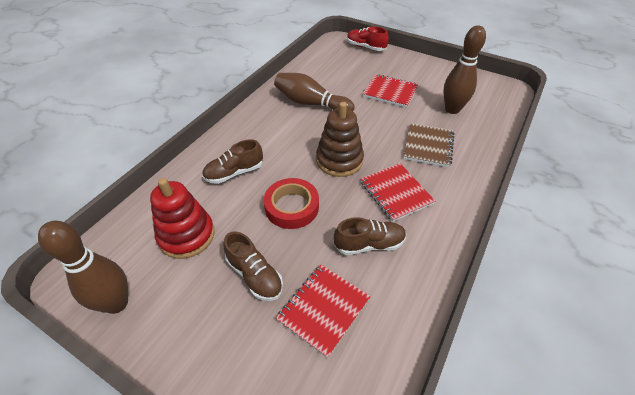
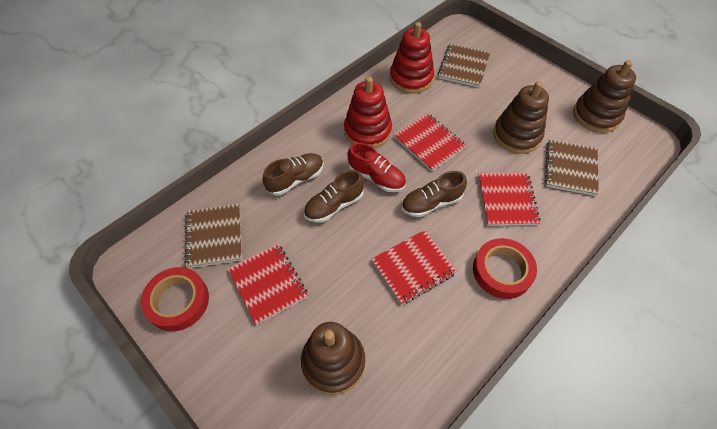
brown bowling pin: [38,221,128,314] [274,73,355,111] [443,25,486,114] = 3 -> none = 0
brown notebook: [403,123,454,167] = 1 -> [184,204,242,268] [438,43,490,88] [545,139,599,196] = 3
brown stacking toy: [316,102,364,177] = 1 -> [301,322,365,395] [493,81,549,154] [573,60,636,133] = 3
red notebook: [276,264,371,358] [360,163,435,222] [363,74,418,108] = 3 -> [228,243,308,325] [371,230,457,305] [394,113,466,171] [478,172,540,226] = 4
red stacking toy: [150,178,215,259] = 1 -> [344,77,392,148] [390,22,434,94] = 2
red tape: [264,178,319,229] = 1 -> [141,267,209,331] [473,238,537,299] = 2

